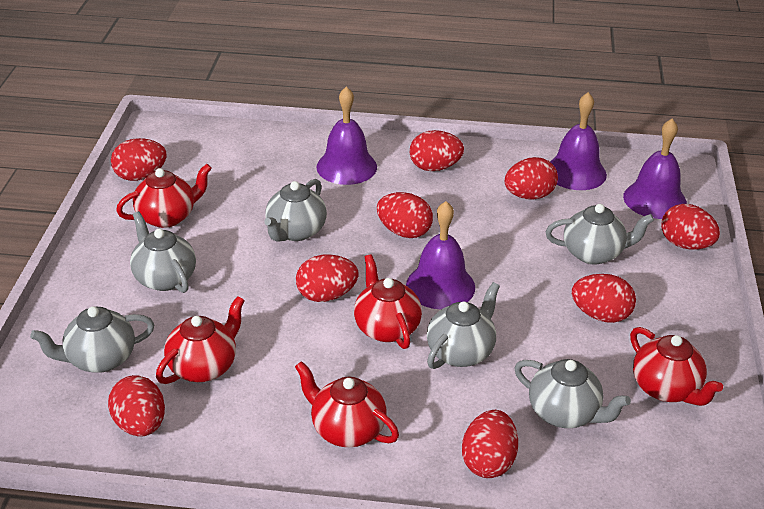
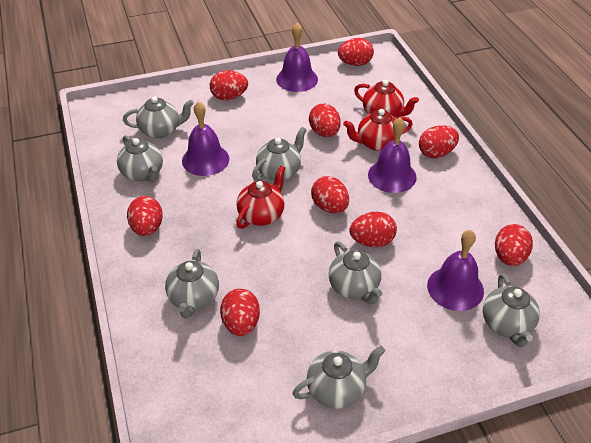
grey teapot: [30,306,154,373] [130,211,196,293] [264,179,327,242] [427,282,500,369] [514,359,631,428] [545,204,654,265] = 6 -> [117,135,163,182] [123,97,194,138] [165,249,219,319] [252,127,306,181] [293,346,385,409] [329,241,382,304] [483,273,540,347] = 7
red teapot: [116,164,212,228] [156,296,245,384] [295,361,399,447] [354,254,422,349] [630,327,723,406] = 5 -> [236,166,285,229] [343,109,413,151] [354,80,419,117] = 3

